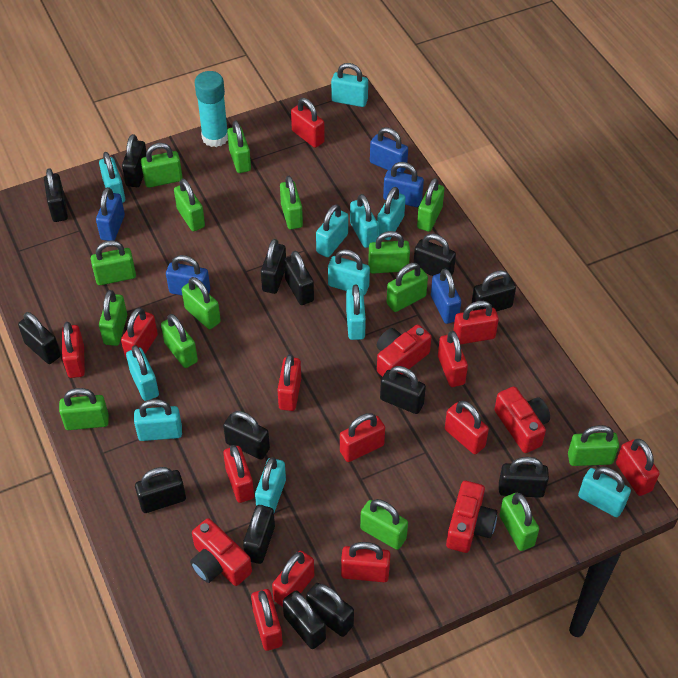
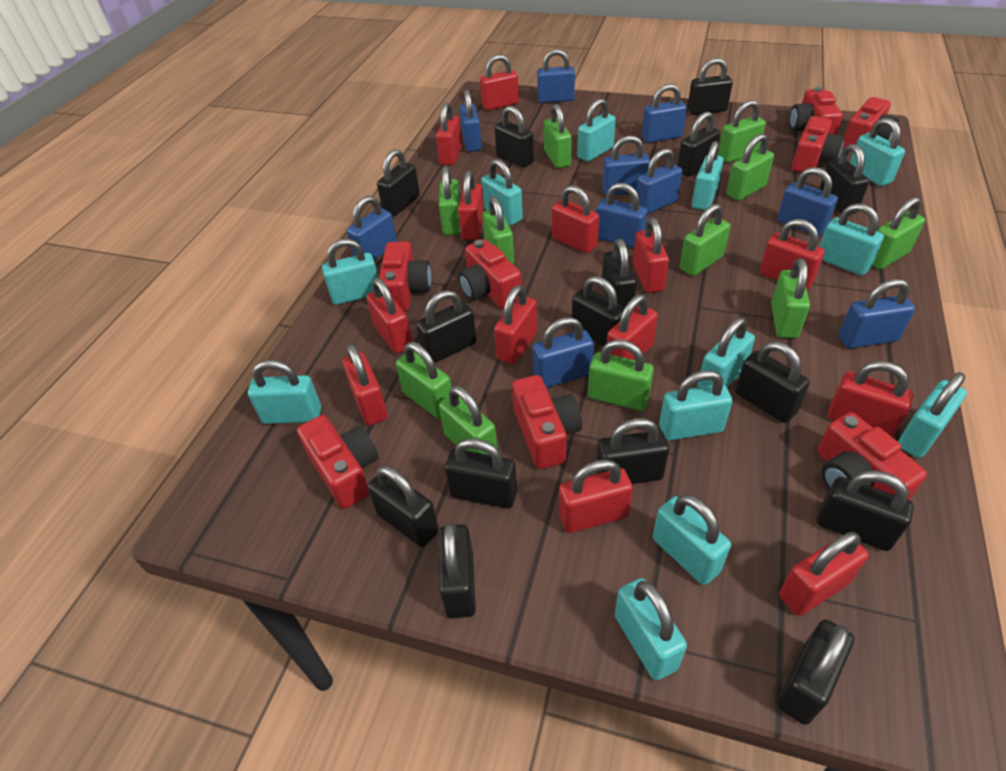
black padlock: [18,312,61,364] [44,168,68,222] [122,134,146,187] [135,467,186,513] [223,411,270,459] [243,505,275,564] [261,239,286,294] [283,590,326,649] [284,251,314,305] [306,583,354,637] [380,366,426,414] [414,234,456,276] [472,270,516,312] [499,457,549,498] = 14 -> [368,465,439,547] [377,149,420,216] [417,290,476,363] [439,523,476,619] [445,438,517,509] [495,106,534,168] [572,276,625,347] [596,418,669,484] [602,239,637,307] [678,111,720,177] [688,58,733,115] [735,342,810,423] [777,620,854,725] [817,471,914,551] [819,144,869,214] = 15
blue padlock: [96,187,125,241] [166,255,210,296] [370,127,408,173] [383,162,424,207] [431,269,461,324] = 5 -> [347,196,397,260] [459,90,482,152] [533,317,594,388] [537,49,575,103] [596,183,647,248] [602,135,650,195] [636,148,682,214] [642,84,687,143] [777,167,838,236] [839,279,915,348] = 10
green padlock: [59,388,109,430] [91,240,136,285] [99,290,127,346] [141,143,183,188] [161,314,198,368] [174,179,205,231] [182,277,221,329] [227,120,251,173] [280,176,303,229] [360,499,408,550] [368,231,410,274] [387,263,428,312] [417,178,444,232] [499,493,539,551] [568,425,619,466] = 15 -> [396,342,452,419] [439,166,461,235] [439,385,498,455] [482,196,514,264] [544,104,572,168] [588,339,654,411] [680,204,730,276] [718,100,766,163] [727,134,774,201] [771,258,810,338] [872,197,925,269] = 11
red camera: [190,518,252,586] [377,325,432,377] [446,481,497,553] [495,386,550,453] = 4 -> [297,415,379,509] [379,241,432,312] [458,239,522,309] [512,375,582,469] [789,87,843,135] [792,116,845,173] [817,412,927,501] [843,97,899,148] = 8
turquoise glue stick: [195,71,228,147] = 1 -> none = 0
turquoise padlock: [99,152,125,203] [126,345,159,401] [134,399,182,441] [255,457,286,512] [316,204,348,257] [328,249,370,295] [331,63,368,107] [346,284,366,340] [350,194,378,248] [377,187,406,240] [578,467,631,517] = 11 -> [248,360,321,424] [322,239,378,305] [481,158,523,226] [577,98,616,162] [615,578,687,680] [653,494,731,585] [659,370,732,441] [692,141,724,210] [697,317,755,387] [819,203,884,276] [850,118,905,186] [898,372,967,458] = 12

